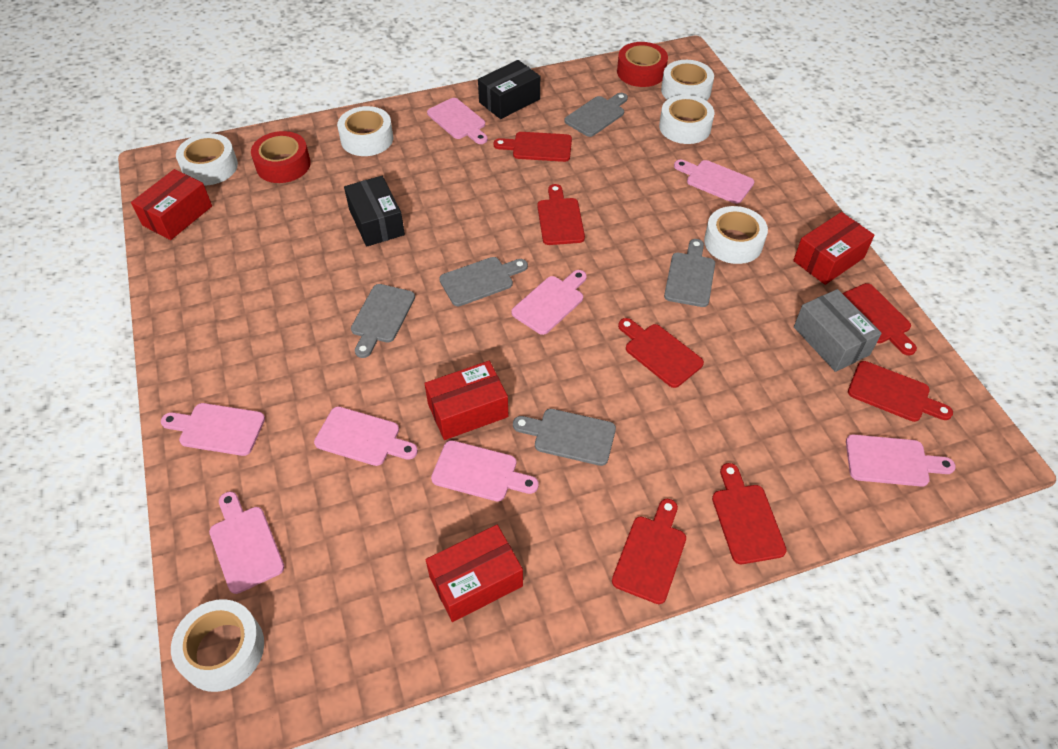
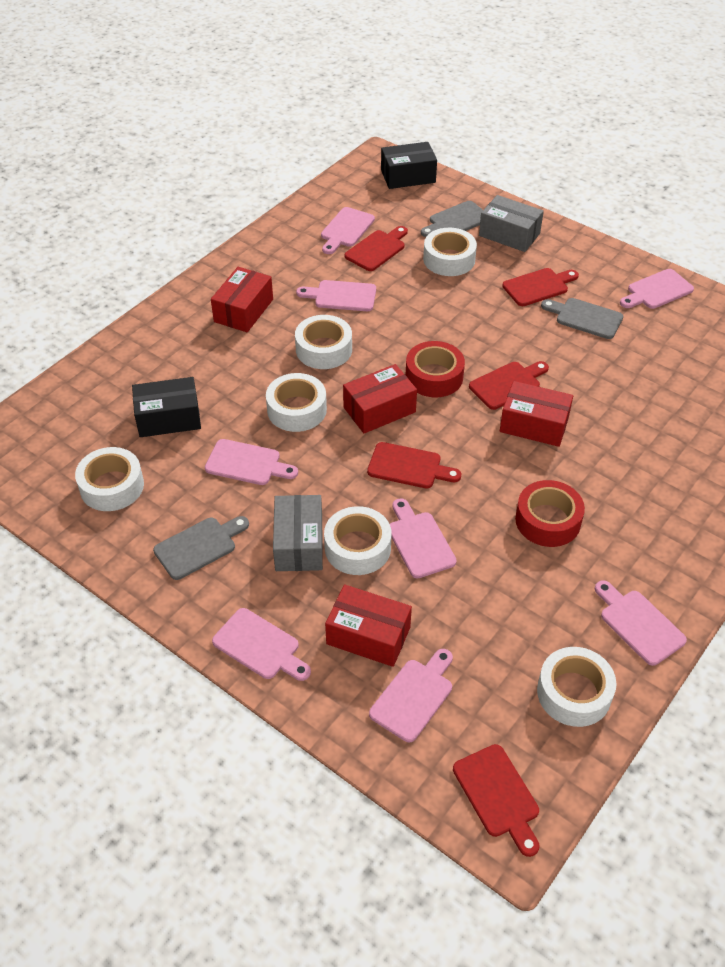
grey box: [794,289,882,372] = 1 -> [273,495,323,571] [479,195,544,252] = 2
grey cutting board: [351,284,415,358] [439,257,528,306] [513,409,616,466] [564,93,628,137] [664,239,715,307] = 5 -> [153,516,249,580] [421,201,483,237] [541,298,623,339] = 3
red cutting board: [494,132,572,162] [537,184,585,245] [612,499,686,604] [618,318,704,388] [712,463,787,564] [842,283,917,355] [848,361,953,422] = 7 -> [345,226,408,271] [367,442,461,488] [453,744,539,857] [469,361,549,410] [502,268,579,306] = 5

